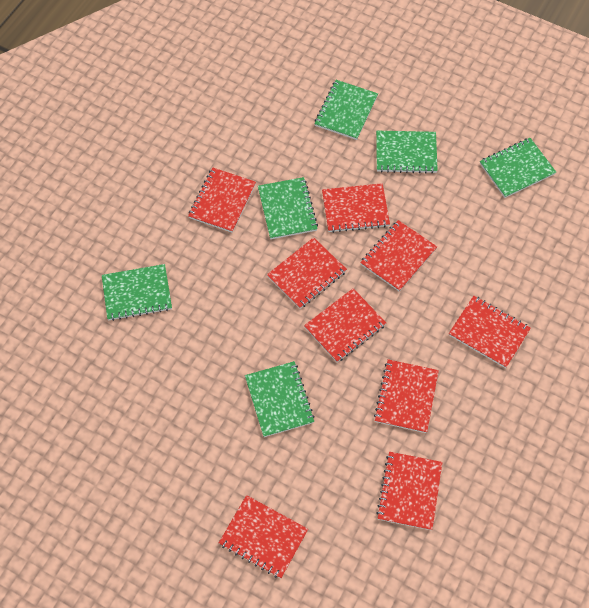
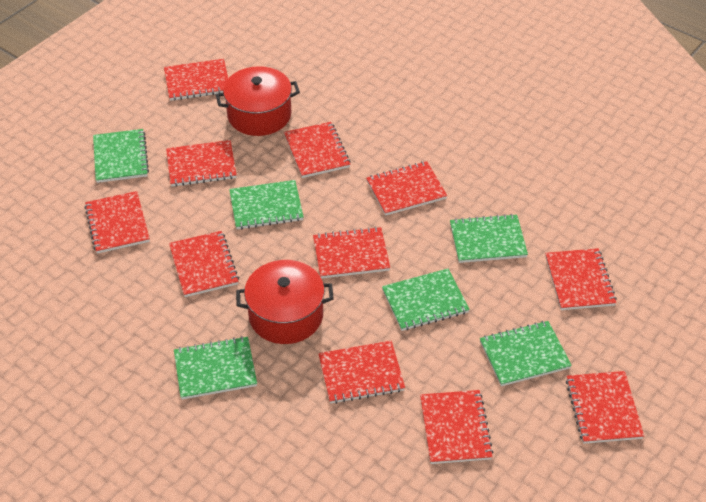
red notebook: [188,167,256,233] [219,495,308,578] [267,237,347,309] [304,288,386,362] [322,183,390,233] [360,220,437,292] [374,359,439,433] [376,452,442,530] [449,296,531,368] = 9 -> [84,191,150,254] [164,59,228,101] [166,140,237,187] [169,231,239,297] [284,122,351,178] [313,227,390,279] [318,341,405,404] [366,161,447,216] [420,390,493,464] [545,248,617,310] [566,371,644,444] = 11
red pot: none = 0 -> [216,66,300,136] [236,260,334,344] = 2

